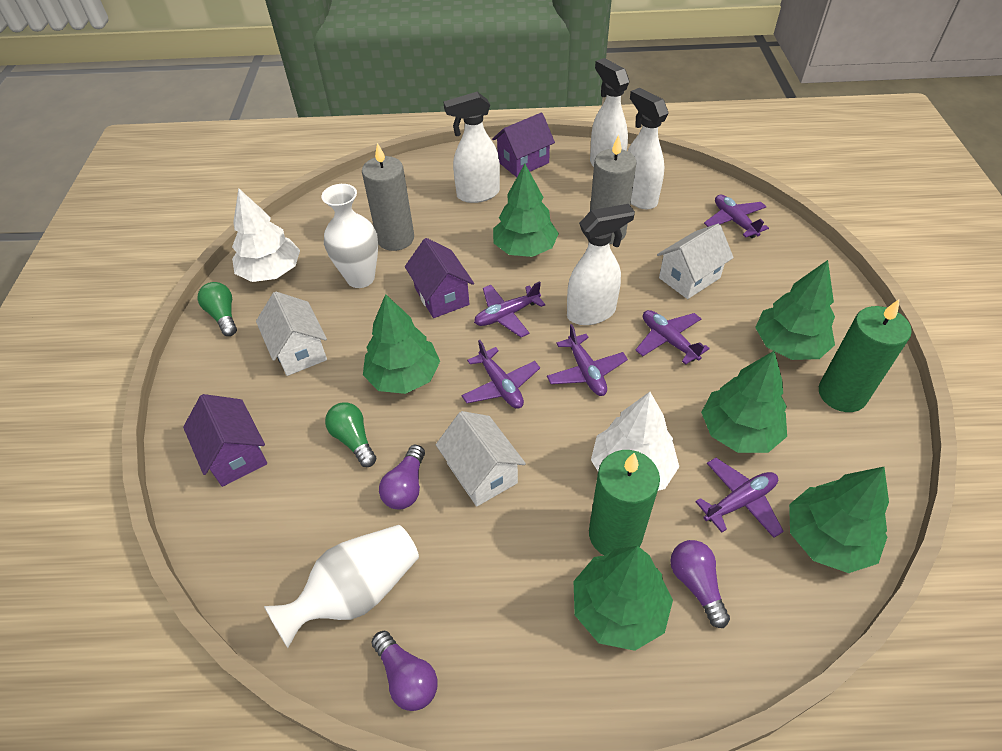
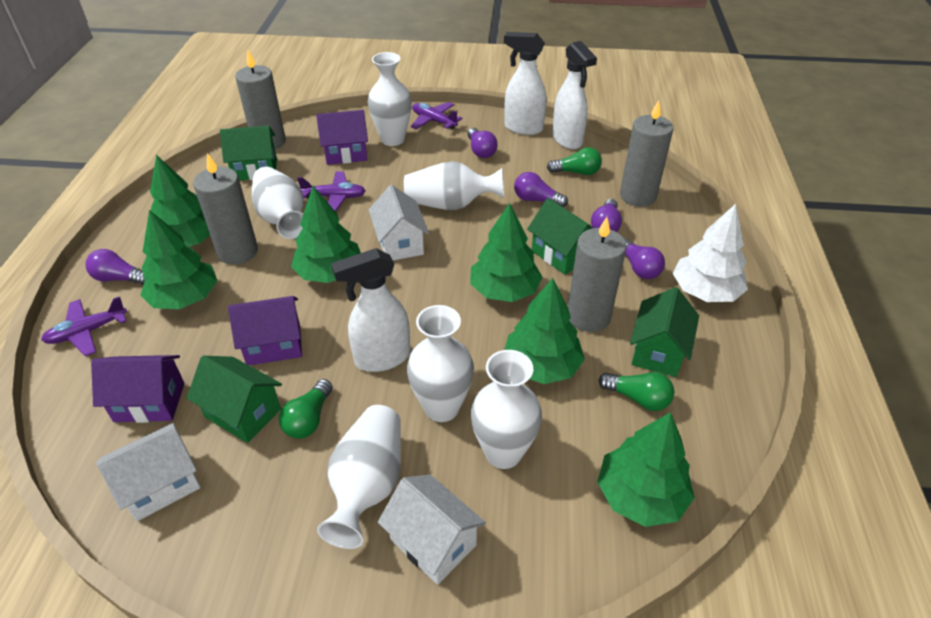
green candle: [589,450,660,555] [819,299,912,412] = 2 -> none = 0
green house: none = 0 -> [187,356,282,443] [220,126,277,181] [527,198,593,275] [630,287,699,377] = 4
green light bulb: [198,282,237,336] [325,403,377,467] = 2 -> [279,379,333,439] [547,147,602,175] [598,372,675,411] = 3
grey candle: [362,143,414,251] [590,135,636,244] = 2 -> [193,153,258,265] [235,51,286,149] [568,217,627,332] [620,101,673,207] = 4
purple light bulb: [372,631,438,711] [379,445,425,509] [670,540,730,628] = 3 -> [85,249,145,285] [467,128,498,158] [514,172,568,207] [591,199,622,232] [624,239,665,279] = 5
purple plane: [462,340,540,409] [474,281,545,337] [547,324,628,396] [636,310,710,365] [695,458,784,538] [704,195,769,238] = 6 -> [41,296,127,356] [297,171,366,212] [411,102,462,130] = 3
white spray bottle: [443,92,500,203] [567,204,635,325] [590,58,629,167] [628,88,669,209] = 4 -> [331,248,410,372] [504,32,547,135] [552,41,597,149] = 3
white tree: [232,188,300,282] [591,392,679,491] = 2 -> [673,204,748,302] = 1
white vase: [264,525,419,648] [322,184,378,288] = 2 -> [252,167,303,239] [317,405,401,549] [368,52,412,146] [404,161,504,210] [407,305,474,422] [471,350,542,469] = 6

